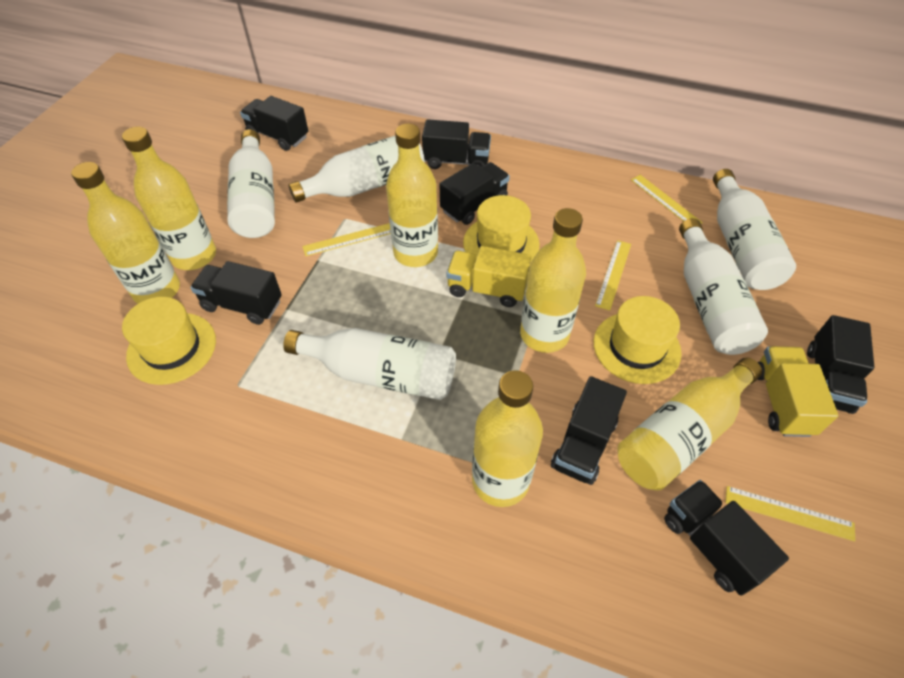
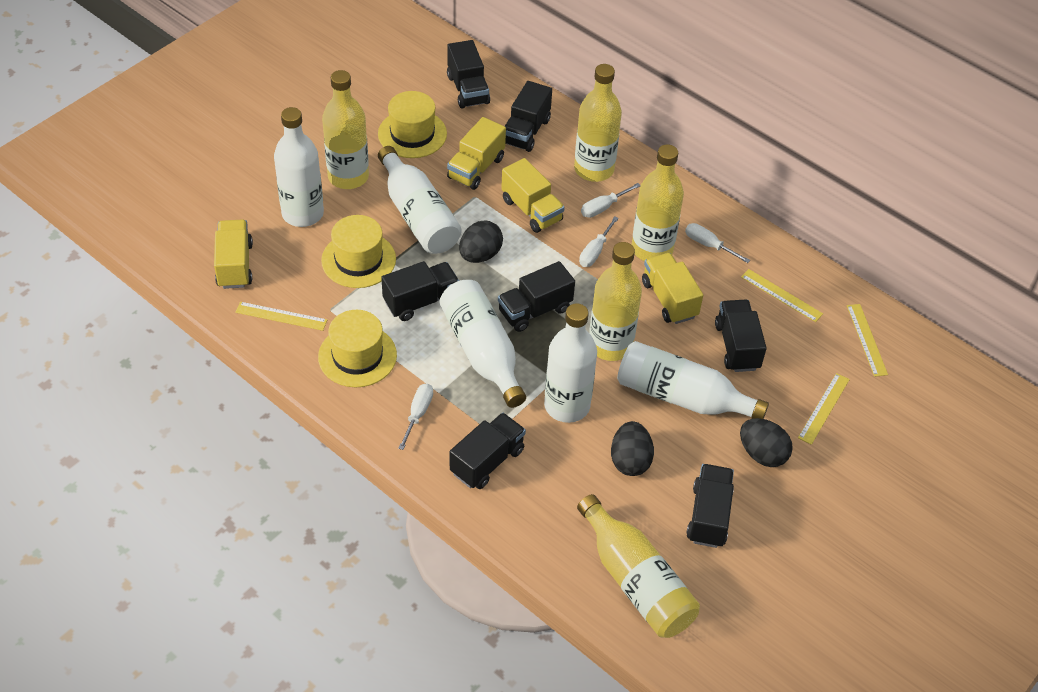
black egg: none = 0 -> [459,221,503,263] [611,421,654,476] [740,418,793,467] = 3
white screwdriver: none = 0 -> [398,384,433,450] [579,216,619,267] [581,183,641,218] [685,223,750,263] = 4
yellow bottle: [71,162,180,304] [122,126,216,270] [386,123,438,267] [472,370,543,507] [520,208,586,353] [617,357,762,491] = 6 -> [322,70,369,189] [574,64,622,182] [577,494,700,638] [589,242,642,361] [632,145,684,261] = 5
yellow truck: [446,246,531,307] [757,346,838,437] = 2 -> [214,220,253,289] [447,117,506,190] [501,158,565,233] [642,253,703,324] = 4

